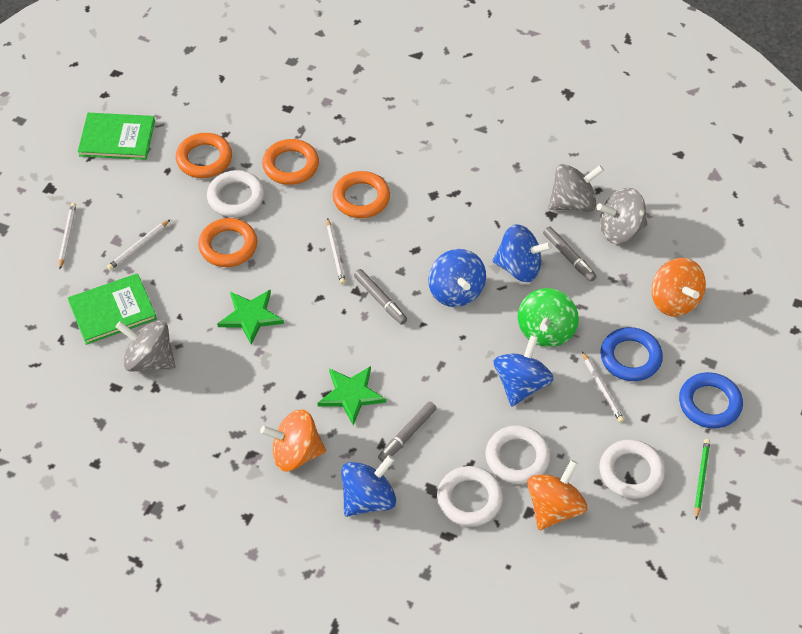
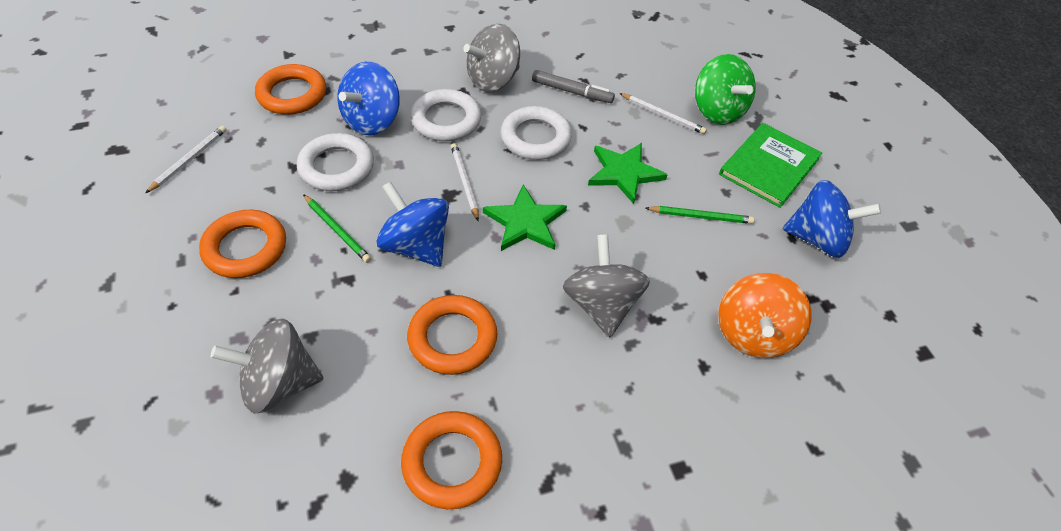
blue ring: [600,327,663,381] [679,372,743,429] = 2 -> none = 0
blue spinning top: [341,455,396,517] [428,249,486,307] [492,224,552,282] [494,335,554,407] = 4 -> [338,62,400,135] [377,181,449,267] [783,180,881,258] = 3
green book: [68,273,157,345] [78,113,155,160] = 2 -> [719,123,822,208] = 1
green pencil: [694,439,710,520] = 1 -> [303,194,372,263] [646,206,755,224] = 2
grey marker: [354,269,407,325] [378,402,437,462] [543,226,597,282] = 3 -> [532,70,615,103] = 1
orange spinning top: [260,409,326,472] [527,460,587,530] [651,258,706,317] = 3 -> [719,273,812,358] = 1
white pencil: [59,203,76,269] [107,219,171,270] [327,218,346,284] [582,351,624,423] = 4 -> [145,126,227,193] [451,143,479,221] [619,93,707,134] = 3
white ring: [207,170,264,217] [437,466,503,527] [485,425,551,484] [600,440,665,499] = 4 -> [297,133,374,191] [410,89,481,141] [501,106,572,160] = 3

